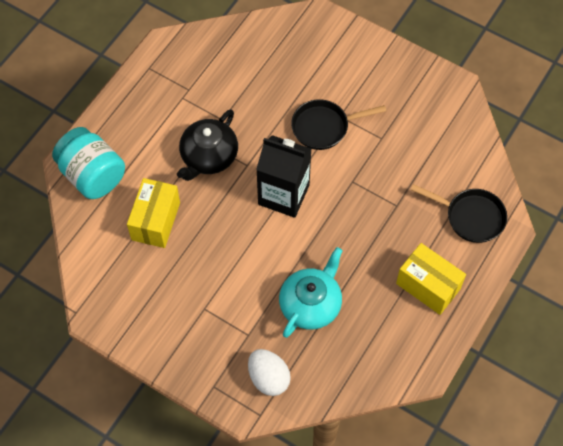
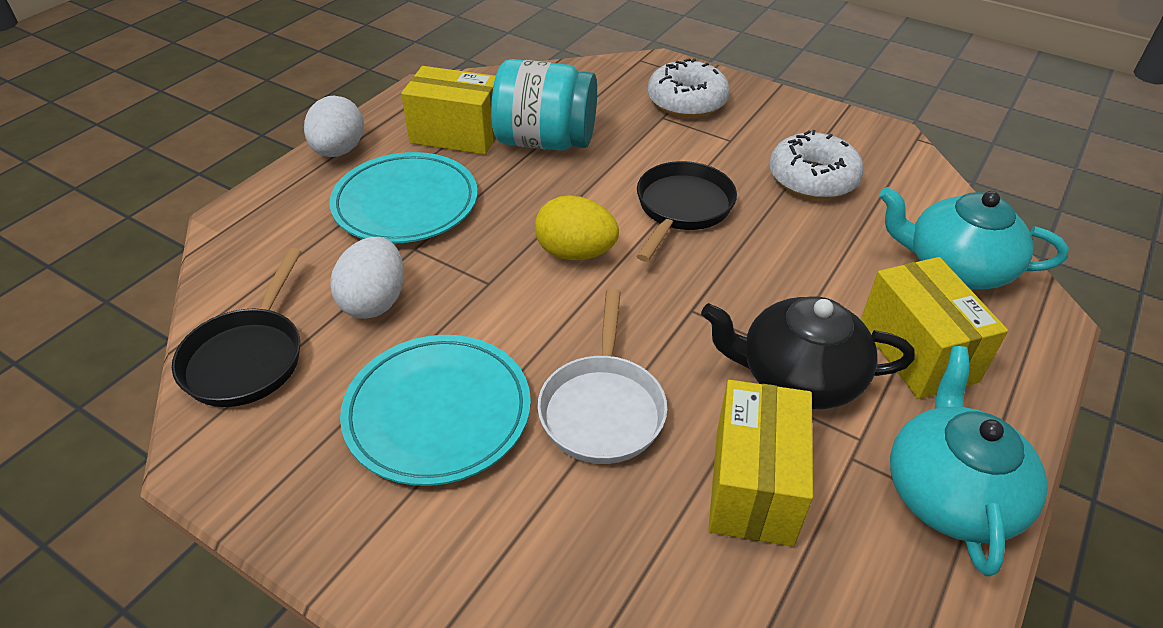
black carton: [256,135,311,218] = 1 -> none = 0
turquoise plate: none = 0 -> [330,152,478,243] [340,335,531,486] = 2
turquoise teapot: [279,247,343,338] = 1 -> [879,187,1069,289] [890,346,1048,577] = 2
white donut: none = 0 -> [648,58,730,118] [769,130,864,200] = 2
white egg: [248,349,291,396] = 1 -> [304,96,364,157] [330,237,404,319] = 2
white pan: none = 0 -> [537,288,668,464] = 1
yellow box: [127,178,180,248] [396,243,466,315] = 2 -> [401,66,496,155] [708,380,813,546] [861,257,1008,399] = 3
yellow egg: none = 0 -> [535,195,619,260] = 1

